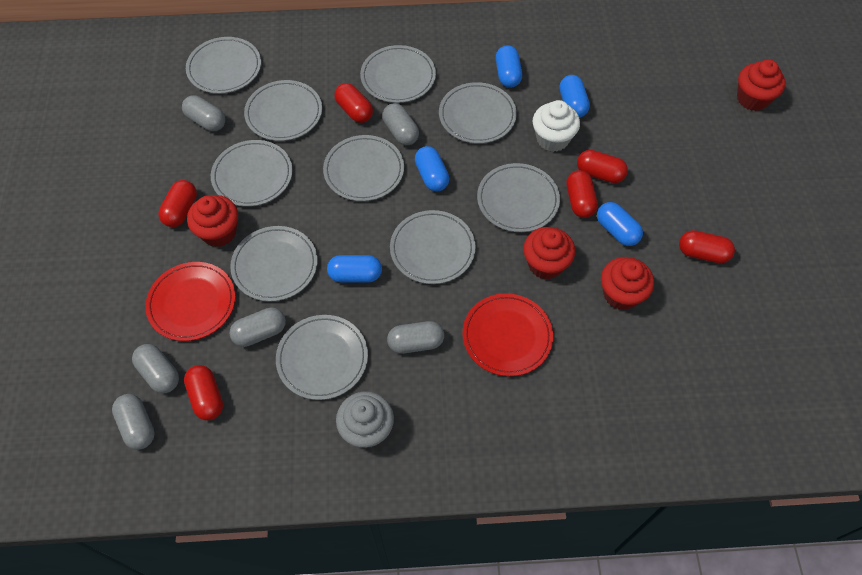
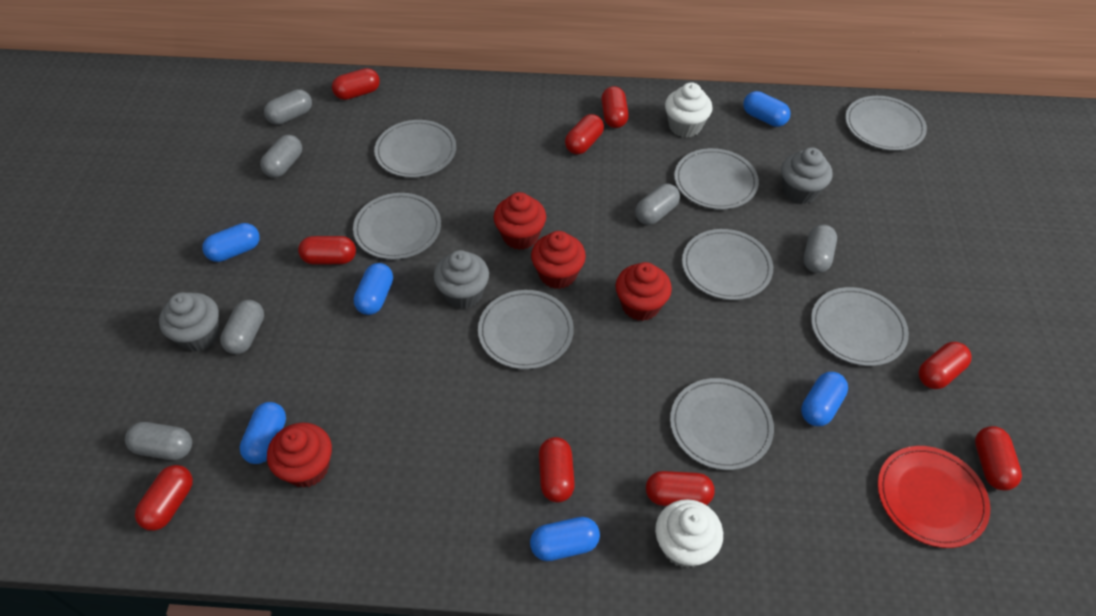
blue capsule: [327,255,382,283] [415,146,449,192] [496,45,522,88] [559,75,590,118] [597,202,643,246] = 5 -> [202,223,260,262] [239,402,286,464] [354,263,393,315] [530,517,600,561] [743,91,791,127] [801,372,848,426] = 6
grey cupcake: [336,392,394,448] = 1 -> [159,292,219,352] [434,250,489,309] [781,147,833,204] = 3
grey plate: [186,37,261,94] [211,140,293,207] [230,226,317,302] [244,80,322,141] [276,315,368,400] [323,135,404,201] [360,45,436,103] [390,210,476,284] [439,82,517,144] [477,163,560,232] = 10 -> [353,193,441,260] [374,120,456,178] [478,290,574,369] [670,378,774,470] [674,148,759,209] [682,229,773,300] [811,287,909,366] [845,96,927,151] = 8
red capsule: [158,180,197,227] [184,365,223,420] [334,83,373,123] [566,170,598,218] [577,150,628,183] [679,230,735,263] = 6 -> [135,465,193,531] [298,236,356,265] [332,68,380,100] [539,437,575,502] [565,114,604,155] [601,86,629,128] [646,471,715,506] [918,342,972,389] [975,426,1022,491] = 9
red plate: [145,262,235,341] [462,293,553,376] = 2 -> [878,446,990,548] = 1
white cupcake: [533,100,580,152] = 1 -> [655,499,723,568] [665,82,713,138] = 2

